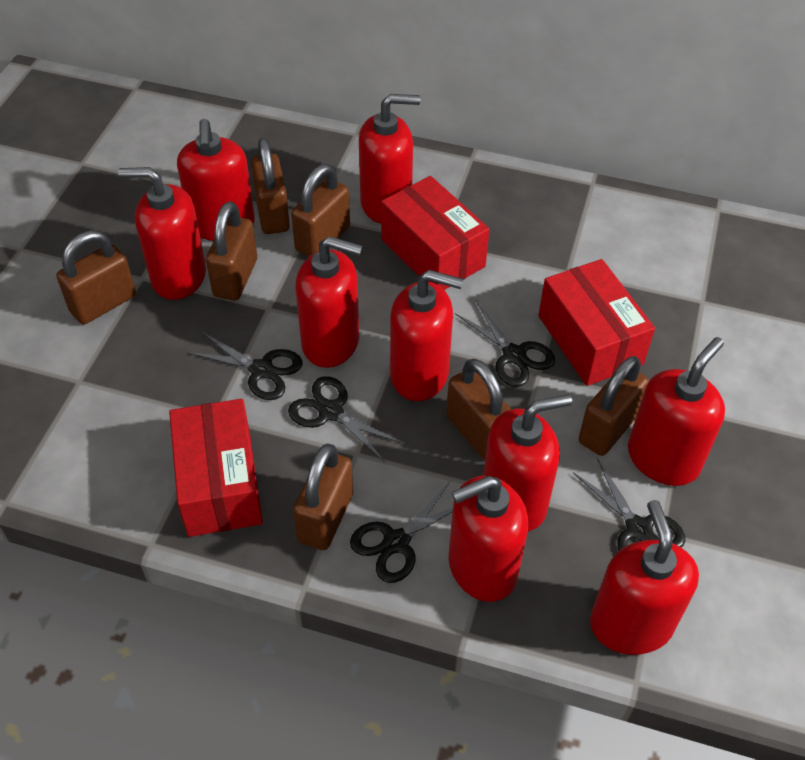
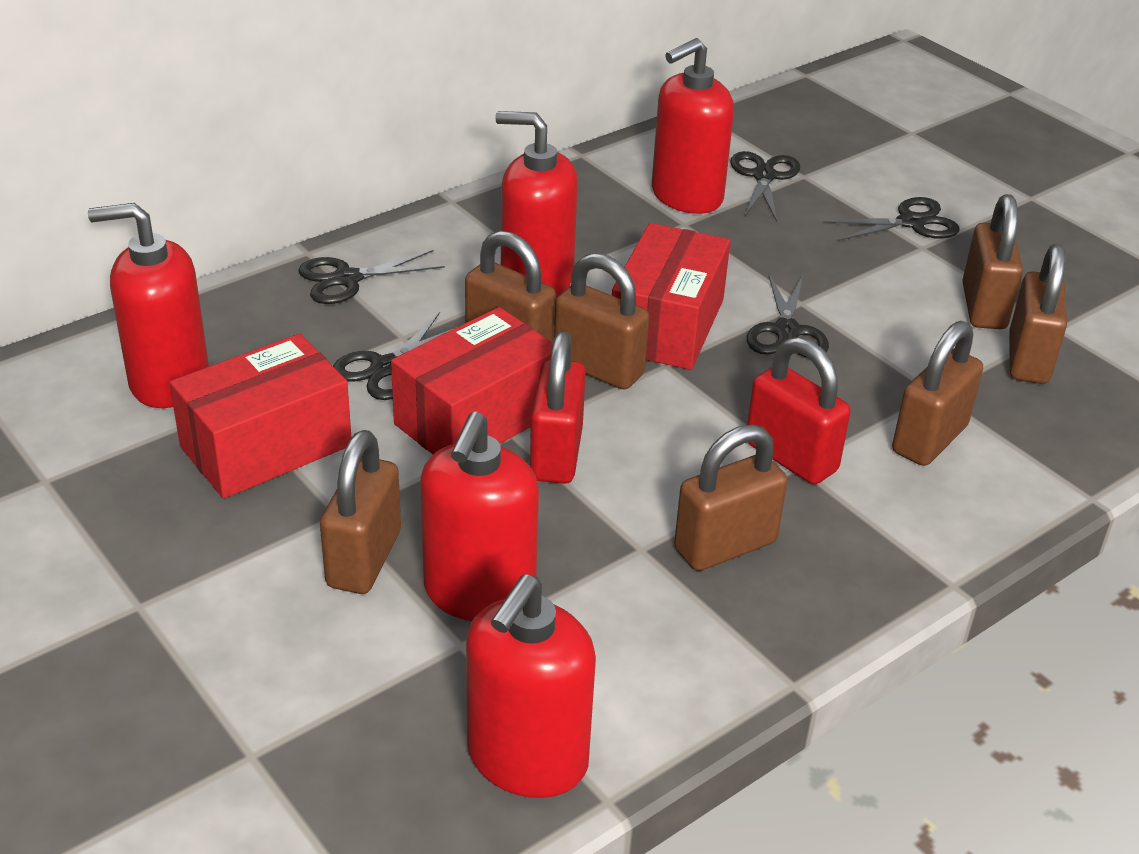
red padlock: none = 0 -> [530,331,586,484] [747,337,851,484] = 2
red soap dispenser: [118,167,206,300] [177,119,255,241] [295,236,362,368] [359,94,420,224] [390,270,463,401] [449,476,528,602] [483,394,572,532] [590,500,699,655] [628,337,725,486] = 9 -> [88,203,209,408] [420,412,539,621] [466,574,596,798] [495,111,578,298] [652,38,734,214] = 5

